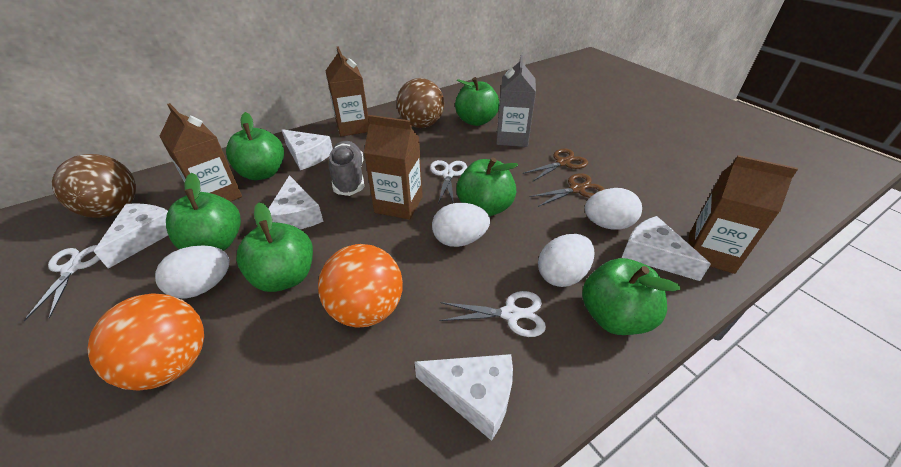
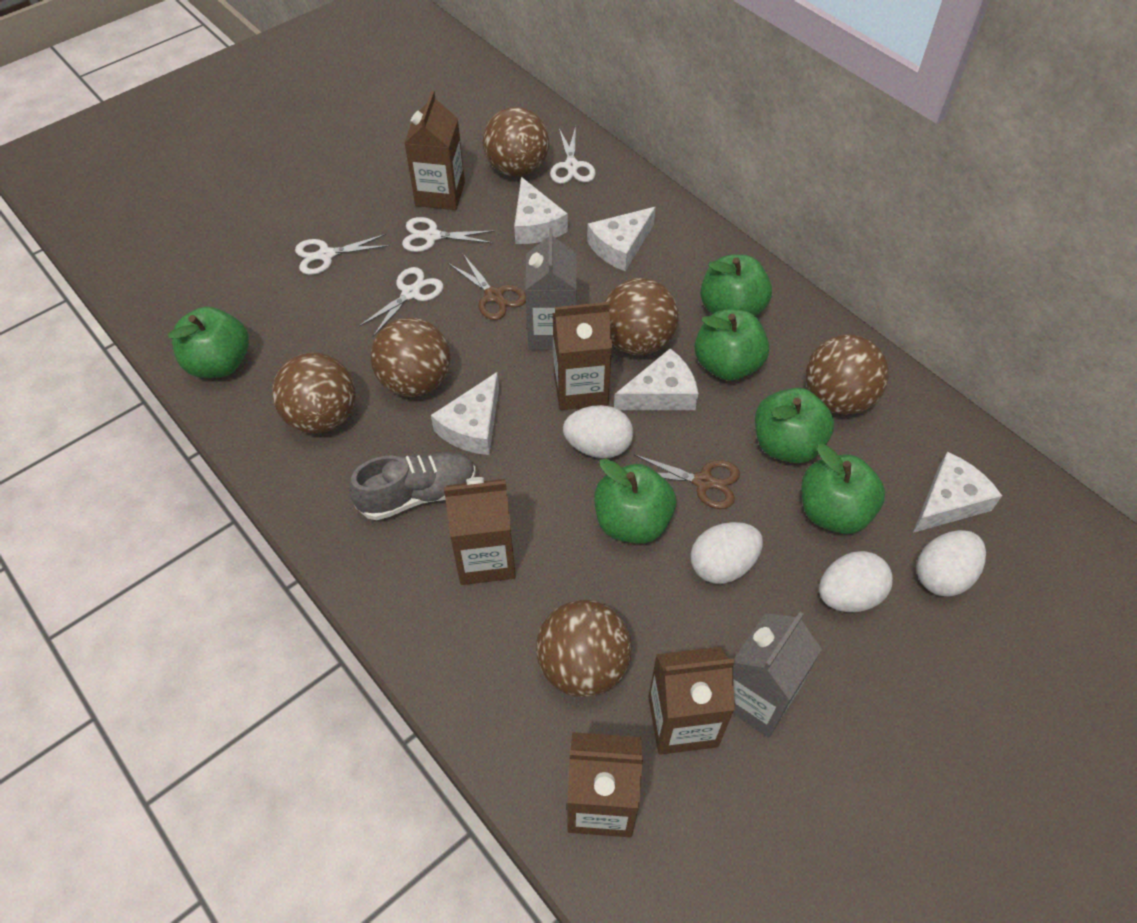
brown ball: [52,154,136,218] [397,78,444,128] = 2 -> [272,353,356,434] [371,318,451,397] [483,107,549,177] [536,600,632,697] [605,278,678,355] [806,334,889,415] = 6
brown carton: [159,103,242,202] [326,46,369,137] [364,115,423,220] [688,155,798,274] = 4 -> [404,91,465,210] [444,477,516,585] [552,302,612,410] [567,732,643,837] [648,647,735,755] = 5
grey carton: [496,55,536,147] = 1 -> [525,228,577,350] [733,612,822,738] = 2
orange ball: [88,293,204,390] [318,244,403,327] = 2 -> none = 0
white scissors: [24,245,100,321] [430,160,467,203] [440,291,546,337] = 3 -> [295,234,390,275] [358,267,443,337] [402,217,494,252] [550,126,596,184] = 4

